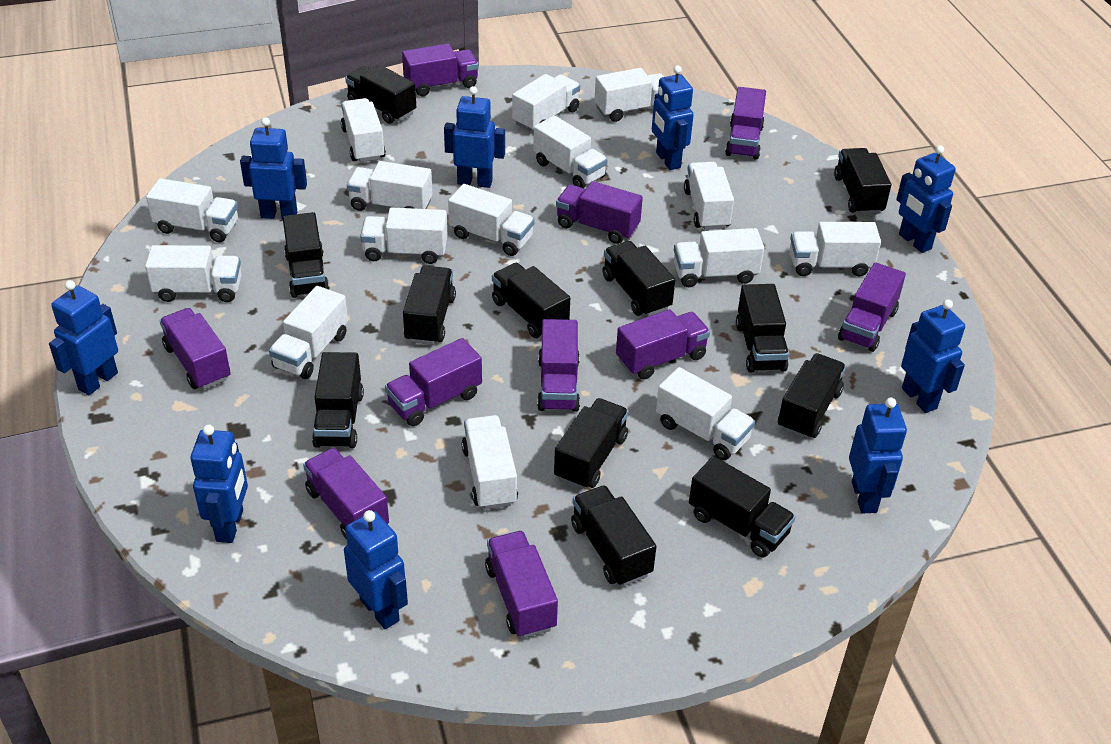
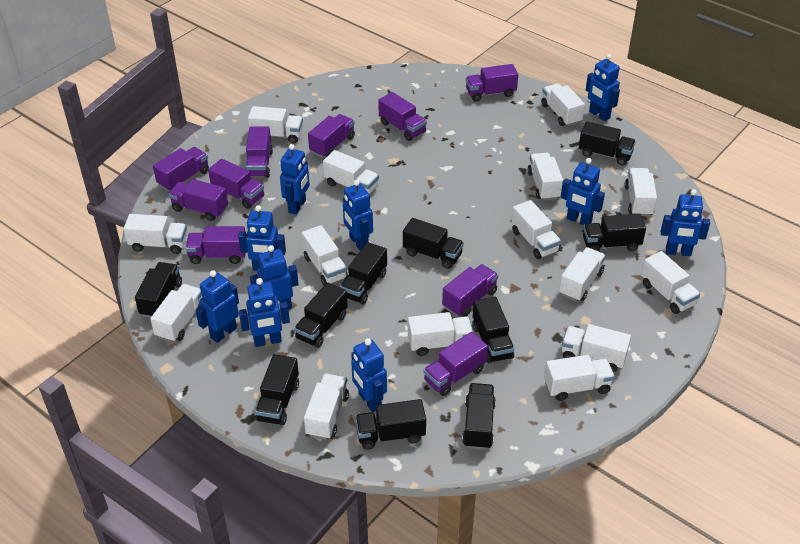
black truck: [283,212,330,298] [312,352,364,448] [345,65,416,124] [403,266,456,345] [492,263,570,338] [554,398,629,489] [571,485,657,586] [602,241,675,317] [689,456,796,558] [736,284,789,373] [778,353,846,439] [834,148,891,215] = 12 -> [135,262,182,318] [255,354,299,426] [294,282,348,348] [340,242,387,305] [355,399,426,450] [403,218,464,269] [462,383,496,450] [472,297,514,363] [579,121,636,165] [583,214,646,251] = 10
blue robot: [49,280,118,395] [190,424,248,543] [240,117,307,219] [344,510,408,629] [444,86,505,188] [652,65,694,170] [849,398,907,513] [896,145,956,253] [901,299,965,413] = 9 -> [195,270,239,343] [238,205,286,271] [239,278,290,347] [250,245,299,309] [280,144,310,215] [343,180,373,251] [351,338,387,412] [561,158,605,225] [586,54,620,121] [661,189,710,256] = 10

